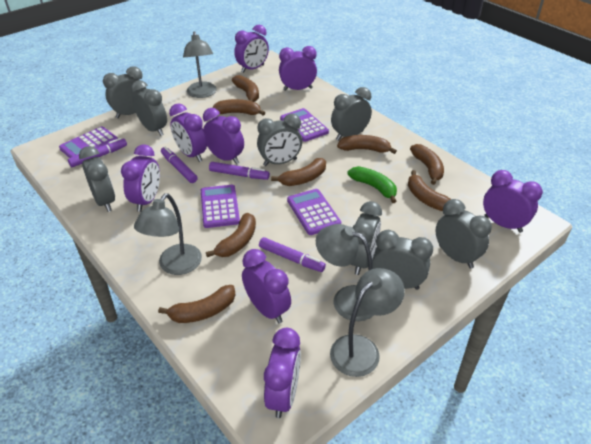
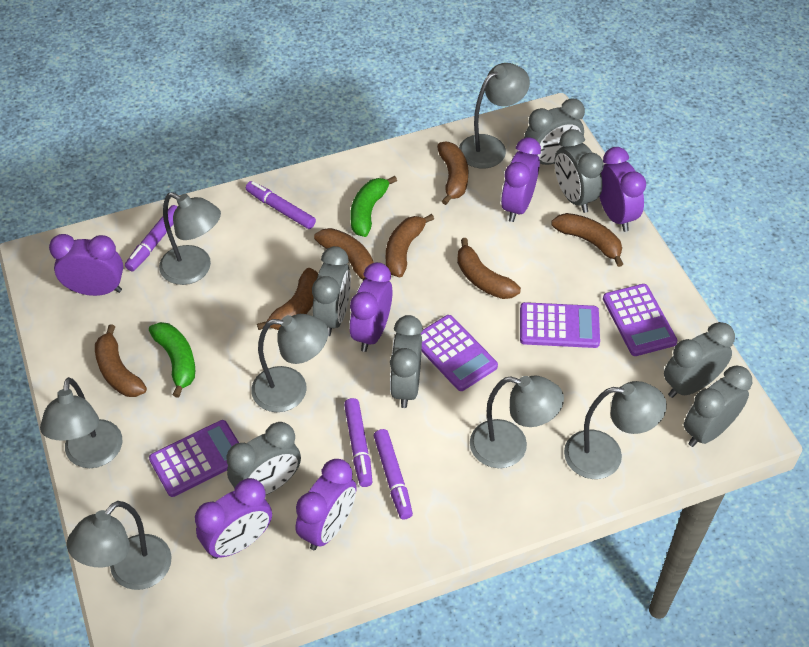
brown banana: [158,285,235,323] [206,213,256,257] [212,99,265,116] [232,75,259,102] [271,158,326,186] [337,135,397,154] [408,170,451,211] [410,144,444,185] = 8 -> [95,324,147,397] [257,268,318,330] [314,228,374,281] [386,214,434,277] [437,141,469,205] [457,238,521,299] [551,213,623,267] = 7
green banana: [348,166,397,203] = 1 -> [149,322,195,398] [350,176,397,237] = 2
grey clock: [79,146,115,212] [103,66,146,118] [131,80,167,136] [257,114,302,166] [331,87,372,141] [351,201,382,275] [372,230,433,290] [435,199,492,269] = 8 -> [227,422,301,495] [312,246,351,336] [390,315,423,408] [524,98,585,165] [554,129,604,213] [664,322,735,398] [684,366,752,447] = 7
grey lamp: [134,193,202,275] [183,31,216,98] [316,224,374,321] [330,268,405,377] = 4 -> [40,377,122,468] [67,501,172,590] [159,192,221,285] [251,314,328,412] [459,63,530,168] [470,376,564,468] [564,381,667,479] = 7
purple clock: [121,144,160,212] [169,103,207,162] [203,108,244,164] [234,25,269,73] [242,249,291,324] [264,328,301,418] [279,46,317,91] [483,170,543,233] = 8 -> [49,234,123,296] [195,478,272,559] [295,459,357,550] [349,262,392,352] [501,137,541,222] [599,147,646,232] = 6

